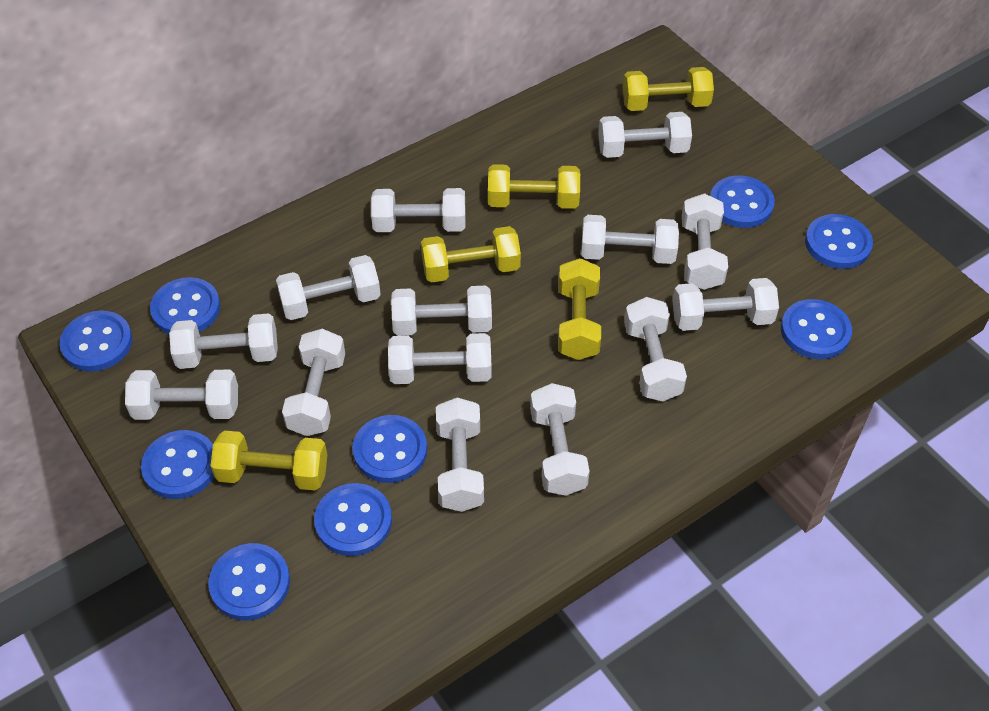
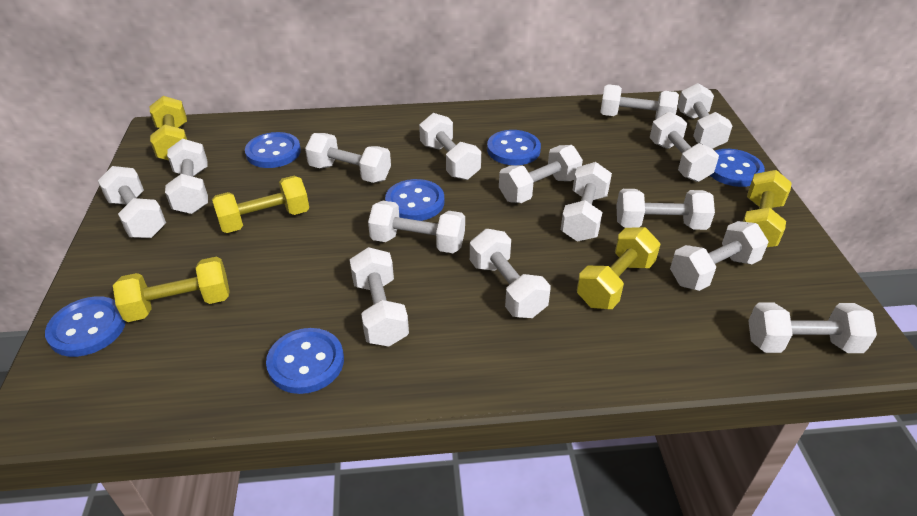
blue button: [59,310,133,372] [141,430,214,499] [150,277,220,334] [208,543,290,620] [314,483,392,556] [353,415,427,483] [710,176,775,228] [781,299,852,359] [805,214,873,269] = 9 -> [45,296,126,357] [245,132,301,168] [266,328,344,394] [385,179,444,221] [487,130,541,165] [710,149,765,187] = 6
white dumbbell: [125,370,238,420] [169,313,278,369] [276,255,381,320] [282,329,345,436] [371,188,466,232] [388,333,492,384] [391,286,492,336] [436,398,484,512] [530,383,590,496] [581,215,679,264] [598,112,692,158] [624,297,687,401] [672,278,779,331] [682,193,728,290] = 14 -> [98,166,166,238] [165,139,208,214] [305,133,391,183] [350,247,409,346] [368,201,465,253] [419,113,481,180] [470,229,551,318] [499,145,583,203] [561,162,612,242] [600,84,679,119] [616,189,715,230] [650,112,719,182] [670,221,768,291] [678,83,733,149] [748,302,877,353] = 15

